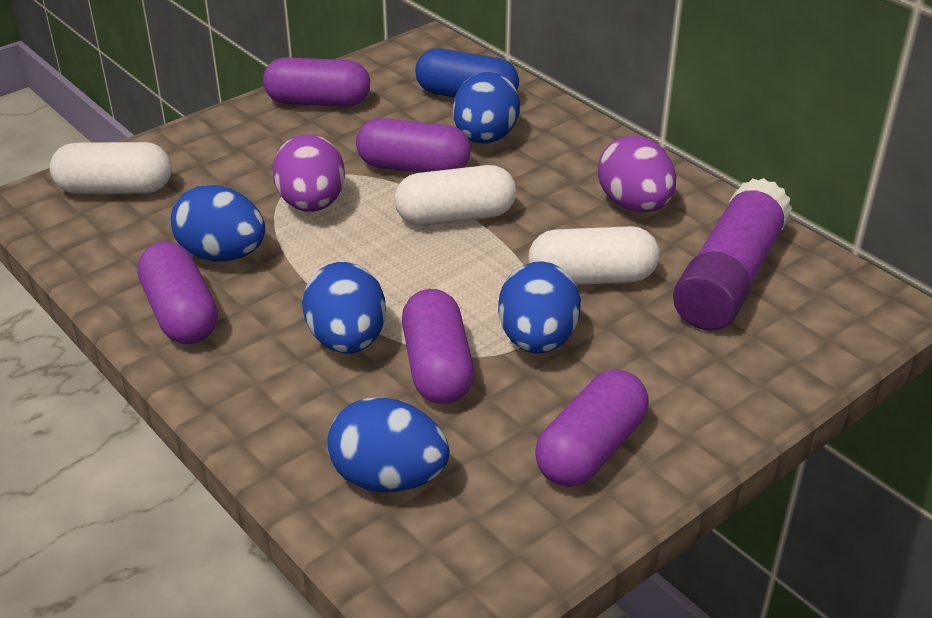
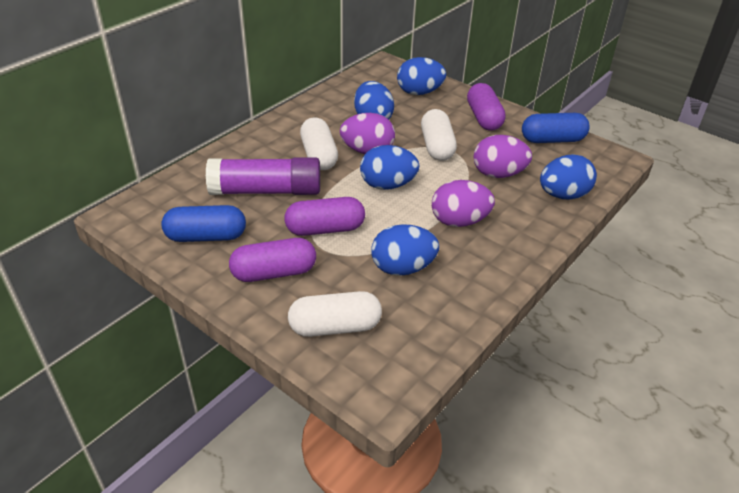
blue capsule: [415,49,519,98] = 1 -> [162,205,246,242] [522,113,590,143] = 2
purple capsule: [137,241,218,344] [263,58,370,107] [356,118,471,173] [402,289,474,404] [535,370,649,487] = 5 -> [229,238,316,282] [284,197,365,236] [467,83,506,131] = 3
purple egg: [272,134,345,212] [598,135,676,212] = 2 -> [340,113,395,154] [432,180,495,227] [473,135,532,178] = 3

